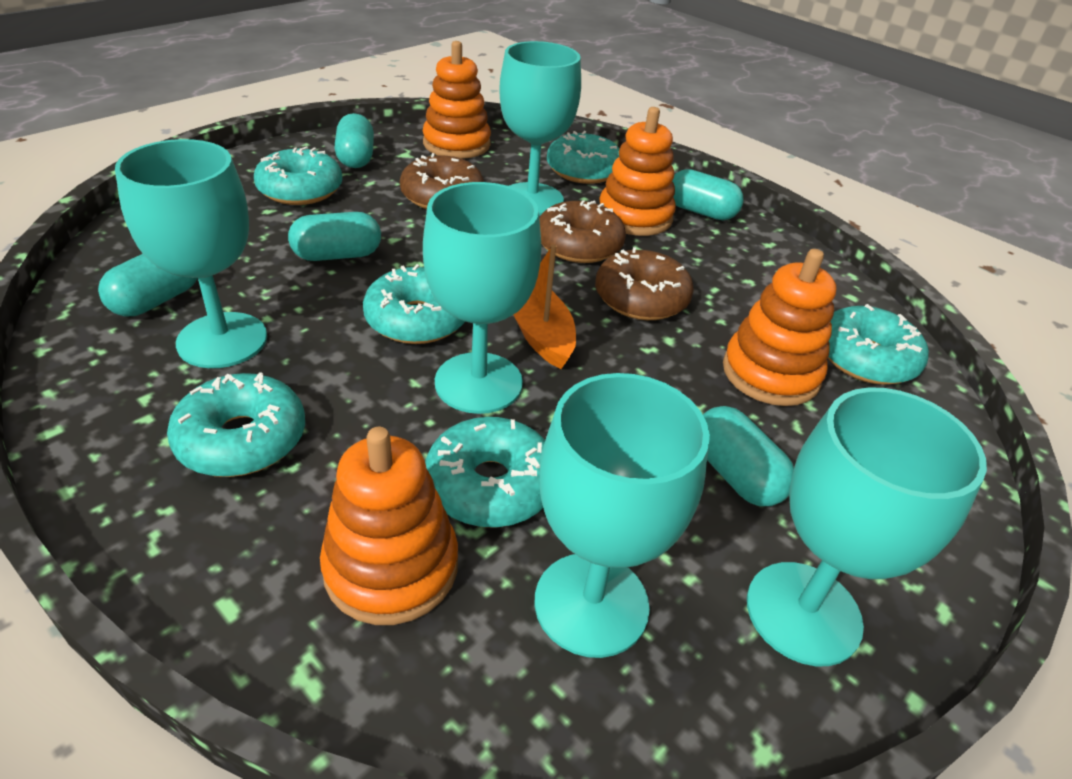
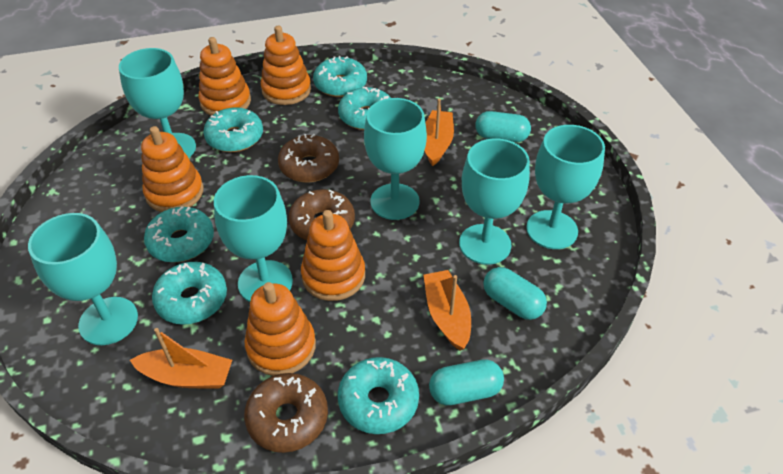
orange boat: [513,244,576,369] = 1 -> [130,328,232,389] [424,99,454,166] [424,270,471,350] = 3
orange stacking toy: [320,427,458,625] [423,41,491,159] [599,107,676,236] [723,249,836,406] = 4 -> [141,126,203,212] [199,37,251,115] [244,282,316,376] [261,26,311,105] [301,210,365,301] = 5
turquoise capsule: [98,254,198,316] [288,212,381,261] [334,113,374,168] [672,169,744,220] [703,406,794,506] = 5 -> [429,359,504,405] [475,111,531,142] [483,267,547,320] = 3
turquoise goblet: [115,139,267,368] [423,182,542,414] [499,41,581,215] [535,373,710,658] [747,387,987,666] = 5 -> [28,213,138,345] [119,48,196,158] [214,175,293,302] [364,98,427,220] [459,138,530,265] [526,125,605,249] = 6

